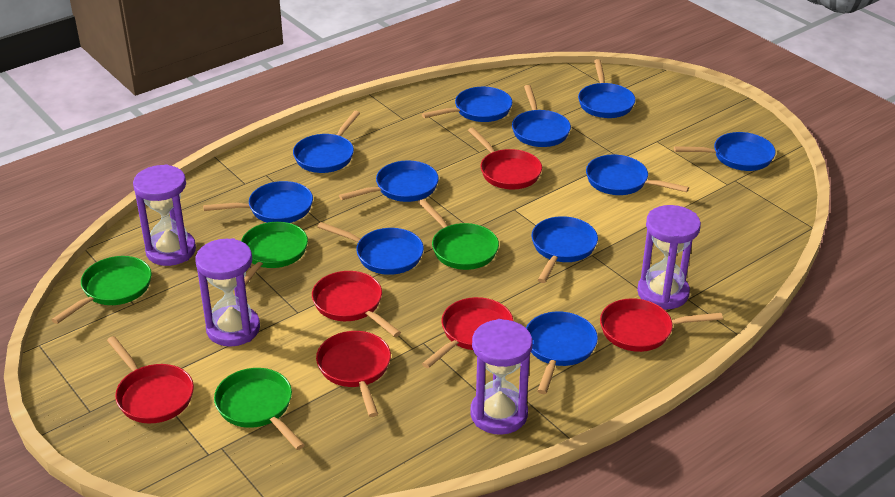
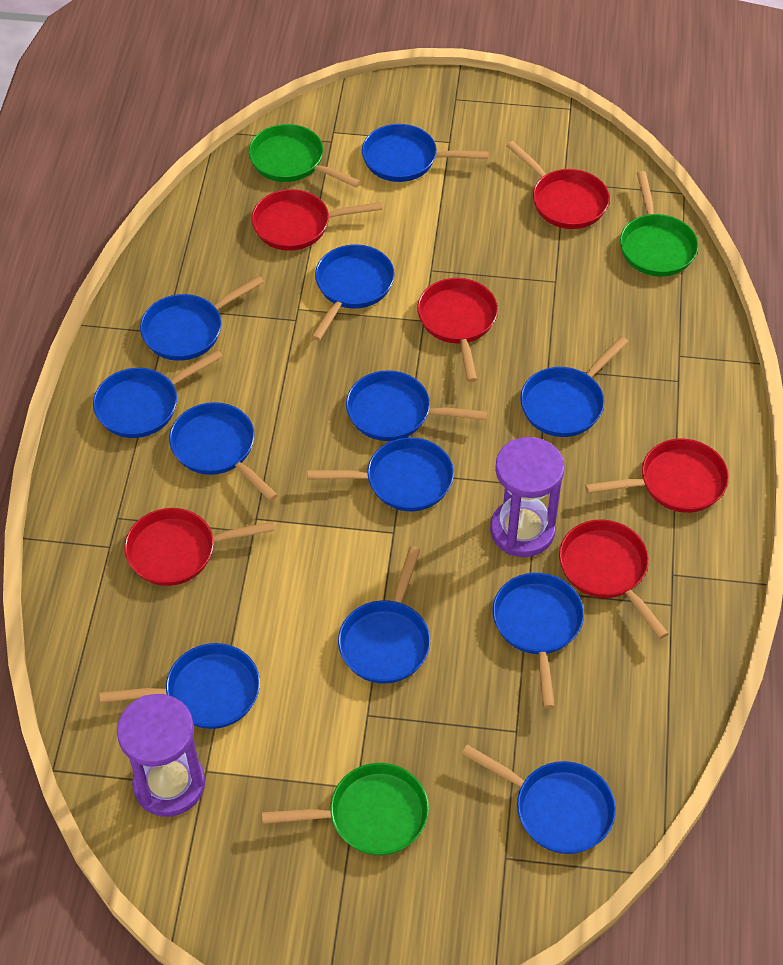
blue pan: [203,181,313,223] [293,111,360,173] [317,222,424,275] [339,160,439,202] [422,87,512,122] [512,85,571,147] [526,311,598,394] [531,216,598,283] [578,59,635,118] [586,155,689,195] [674,132,776,171] = 11 -> [93,350,223,438] [99,643,260,729] [140,276,264,361] [169,402,278,501] [307,437,454,511] [311,244,395,341] [338,546,430,684] [346,370,488,441] [362,124,489,182] [462,745,616,854] [493,573,584,708] [520,336,628,437] = 12
green pan: [52,256,152,324] [214,368,305,450] [241,222,308,286] [418,199,499,270] = 4 -> [248,124,361,188] [262,763,429,856] [620,171,698,277] = 3
purple hourglass: [133,164,196,266] [196,238,260,347] [470,319,532,435] [637,205,701,310] = 4 -> [117,694,205,817] [490,437,565,557] = 2

